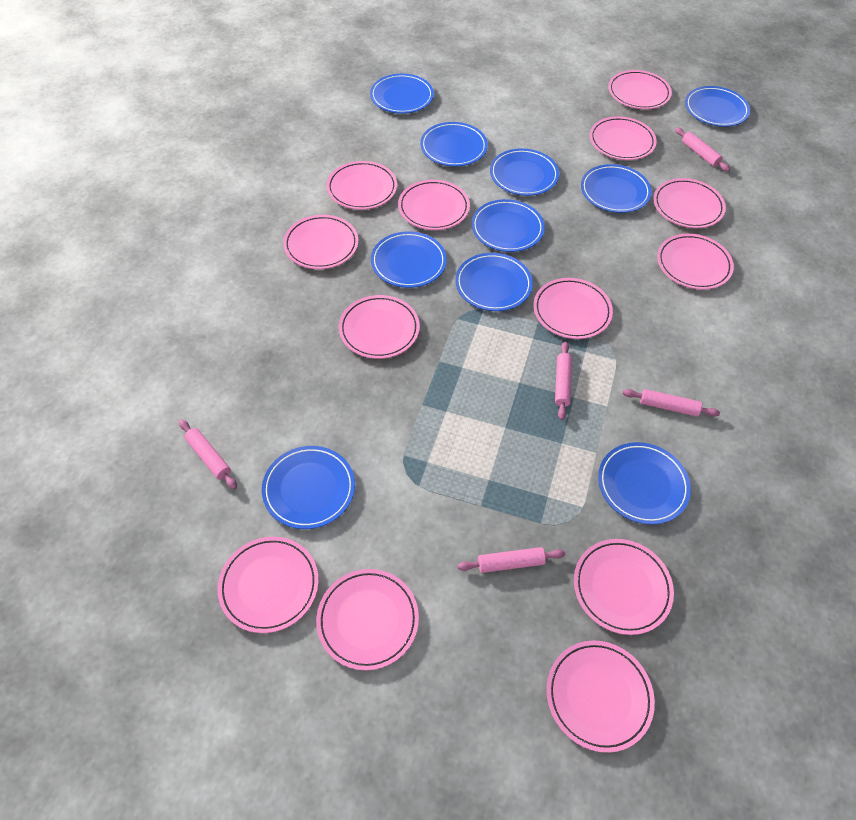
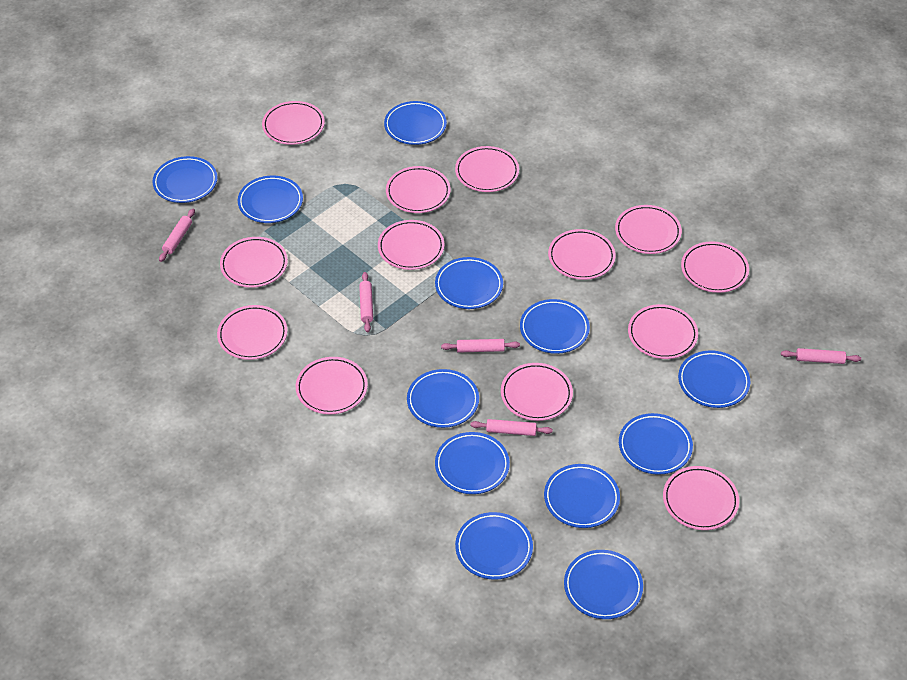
blue plate: [262,446,355,529] [370,74,434,114] [371,231,447,288] [420,122,488,167] [455,253,533,311] [471,199,545,252] [490,148,559,196] [581,164,652,213] [598,442,691,525] [685,86,750,127] = 10 -> [152,156,217,203] [238,176,303,223] [384,101,447,145] [407,369,479,428] [435,257,503,309] [435,432,510,494] [455,512,533,580] [520,299,590,354] [544,464,620,528] [564,550,643,619] [619,413,693,475] [678,350,750,408] = 12

